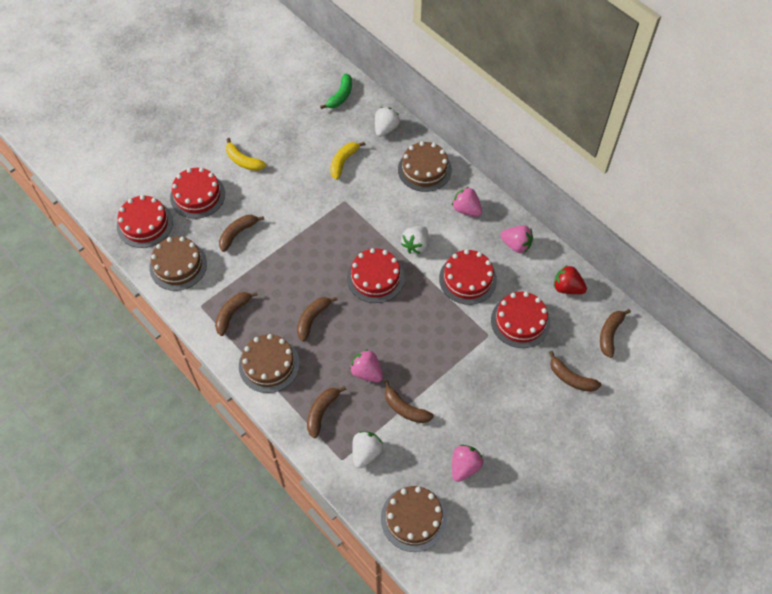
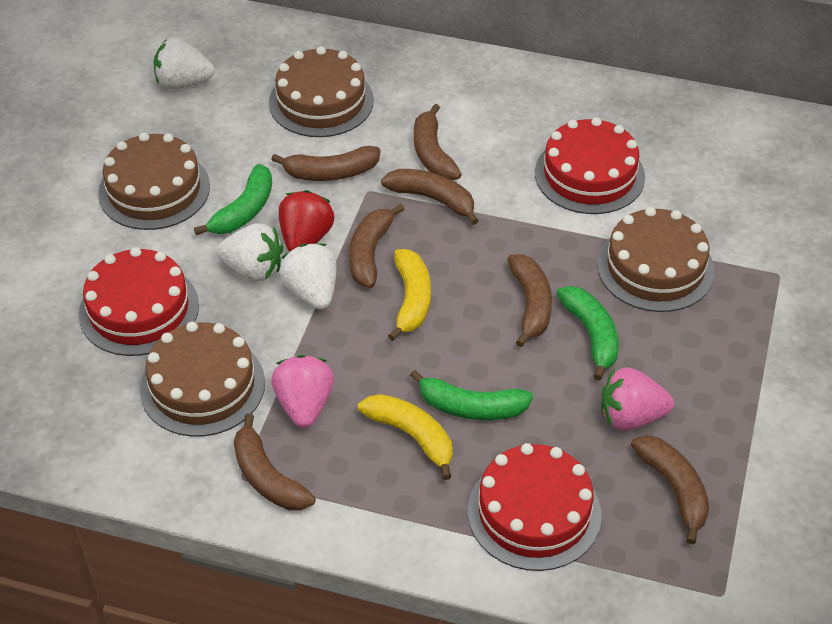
green banana: [320,73,352,109] = 1 -> [194,164,272,235] [410,370,533,420] [556,286,619,381] = 3
pink strawberry: [349,349,383,382] [452,187,482,217] [452,445,483,482] [500,225,533,253] = 4 -> [271,355,334,428] [601,367,674,431] = 2
red cake: [117,195,173,248] [170,167,225,219] [347,248,405,303] [439,249,497,305] [491,292,550,348] = 5 -> [79,247,199,356] [468,443,601,571] [535,117,645,214] = 3

